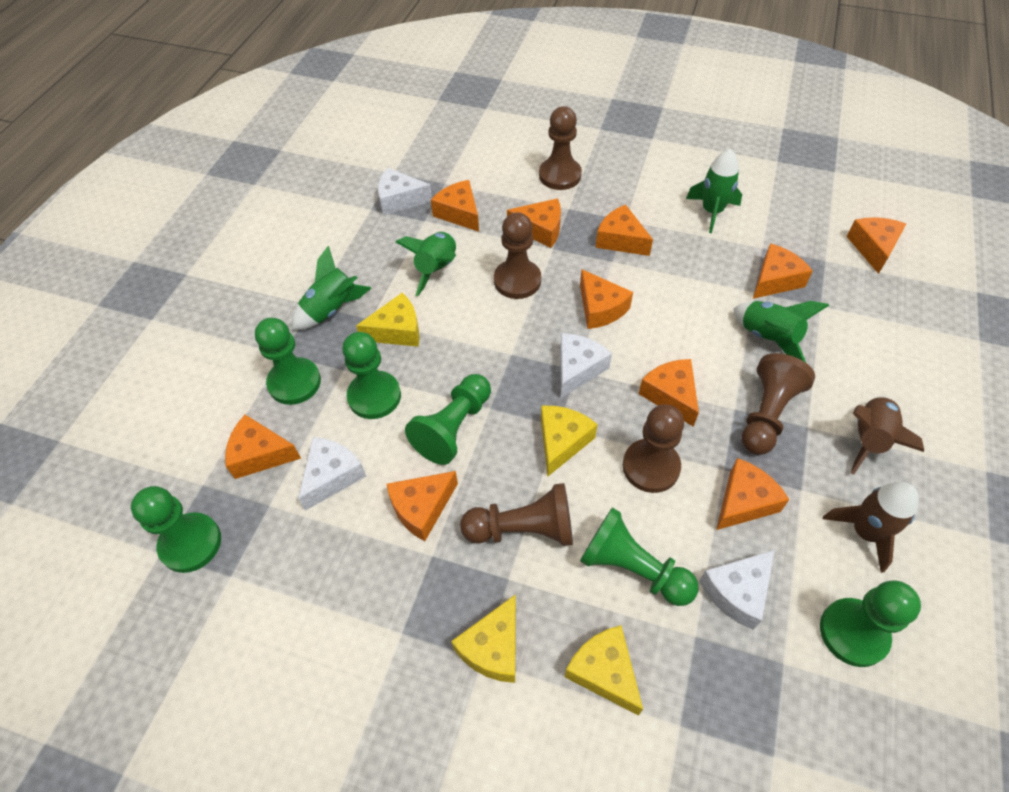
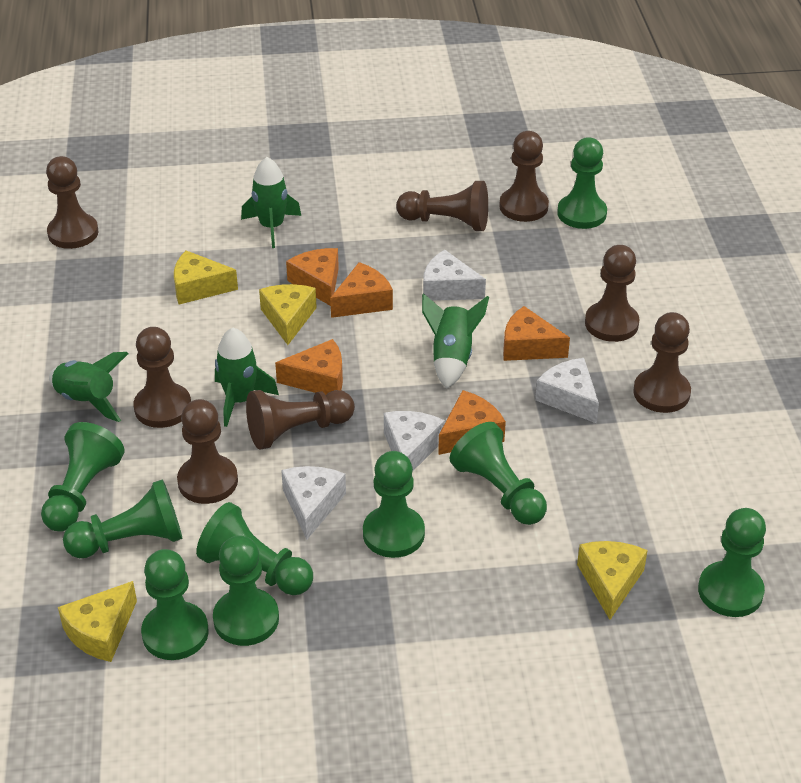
brown pawn: [460,483,573,546] [494,212,541,299] [539,106,582,190] [623,405,684,493] [741,353,815,455] = 5 -> [46,156,98,249] [133,327,191,428] [177,399,238,504] [246,390,355,449] [396,181,488,231] [499,131,549,222] [585,245,639,342] [633,312,691,413] = 8
brown rocket: [823,482,918,573] [851,396,924,475] = 2 -> none = 0
green pawn: [131,486,221,573] [255,318,321,405] [342,332,401,419] [405,374,491,465] [580,507,698,606] [820,580,921,667] = 6 -> [41,422,125,532] [63,479,182,558] [141,549,209,660] [196,502,313,595] [213,535,279,646] [363,451,425,558] [450,422,547,525] [557,137,607,229] [698,508,766,617] = 9
orange cheese: [225,415,301,479] [386,471,458,541] [431,180,479,232] [507,198,561,248] [580,269,633,329] [596,205,653,256] [639,359,699,427] [716,458,789,530] [753,243,813,299] [846,217,906,274] = 10 -> [275,339,343,395] [286,248,339,306] [330,262,393,318] [438,390,506,455] [503,306,570,361] = 5

